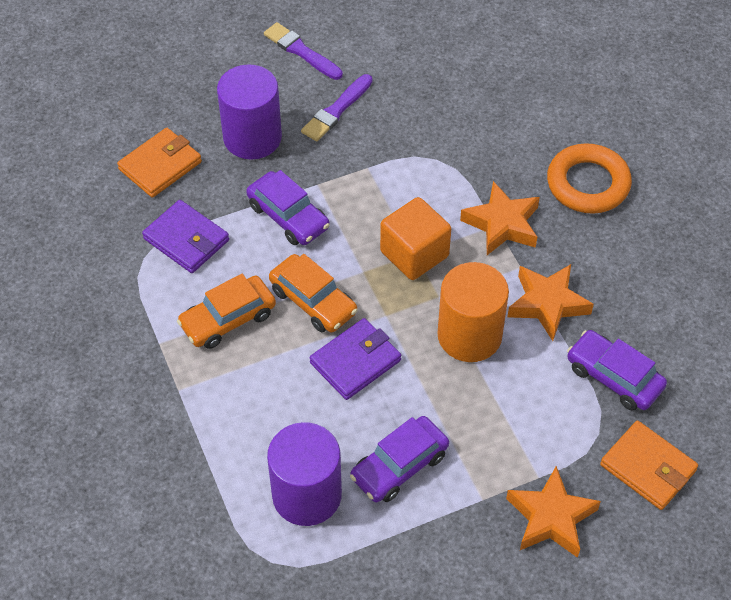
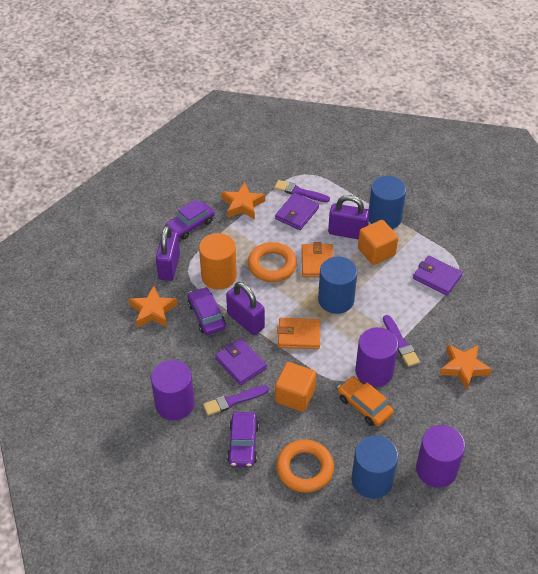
blue cylinder: none = 0 -> [318,256,357,314] [351,436,398,499] [369,176,406,229] = 3
orange car: [177,274,276,349] [269,254,358,332] = 2 -> [338,376,394,426] = 1
orange cube: [380,197,451,280] = 1 -> [275,362,316,412] [358,220,398,265] = 2
orange ring: [547,143,632,214] = 1 -> [248,242,297,282] [276,440,334,493] = 2
purple brush: [264,22,343,80] [301,74,373,141] = 2 -> [203,385,269,416] [274,180,330,202] [383,315,420,367] = 3
purple cylinder: [217,64,282,160] [267,422,342,526] = 2 -> [151,360,195,420] [355,327,398,387] [416,425,465,488] = 3
purple padlock: none = 0 -> [156,225,180,281] [226,282,265,335] [328,195,370,240] = 3
purple wallet: [142,200,229,273] [310,318,401,400] = 2 -> [215,338,267,385] [275,193,319,230] [413,256,463,295] = 3

